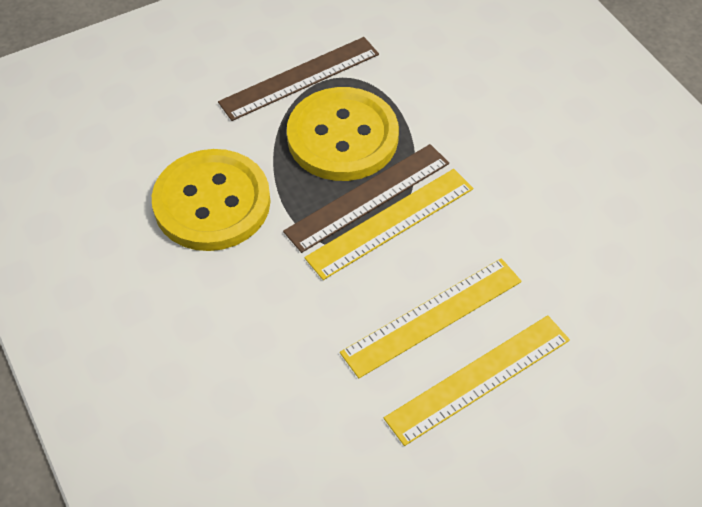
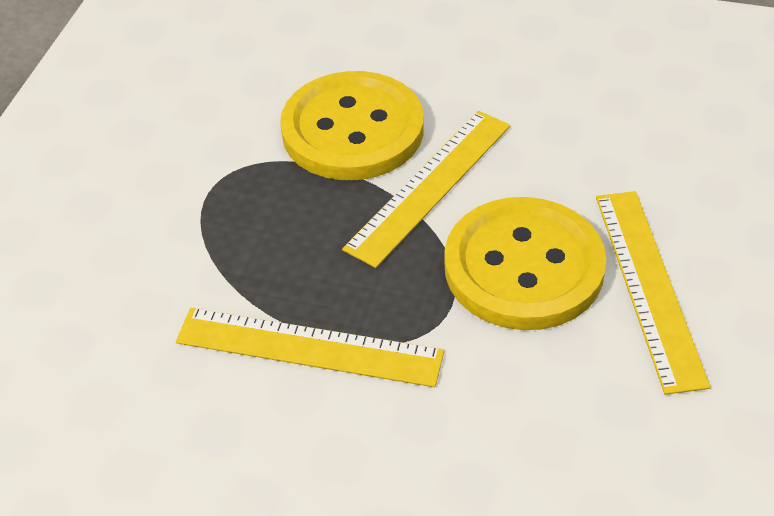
brown ruler: [218,37,379,121] [283,144,449,253] = 2 -> none = 0

